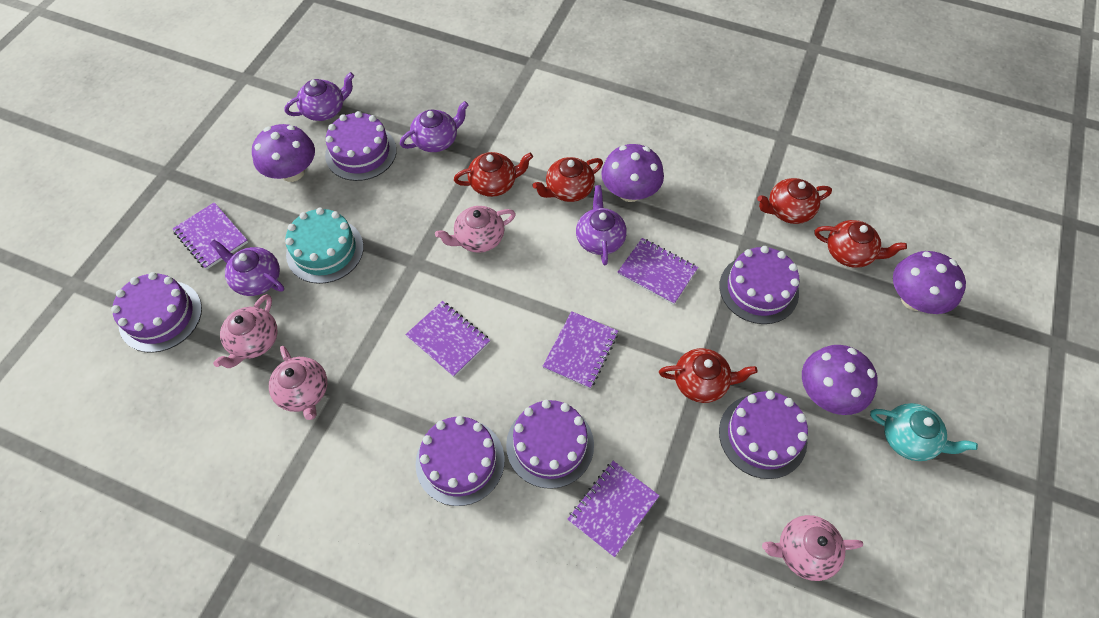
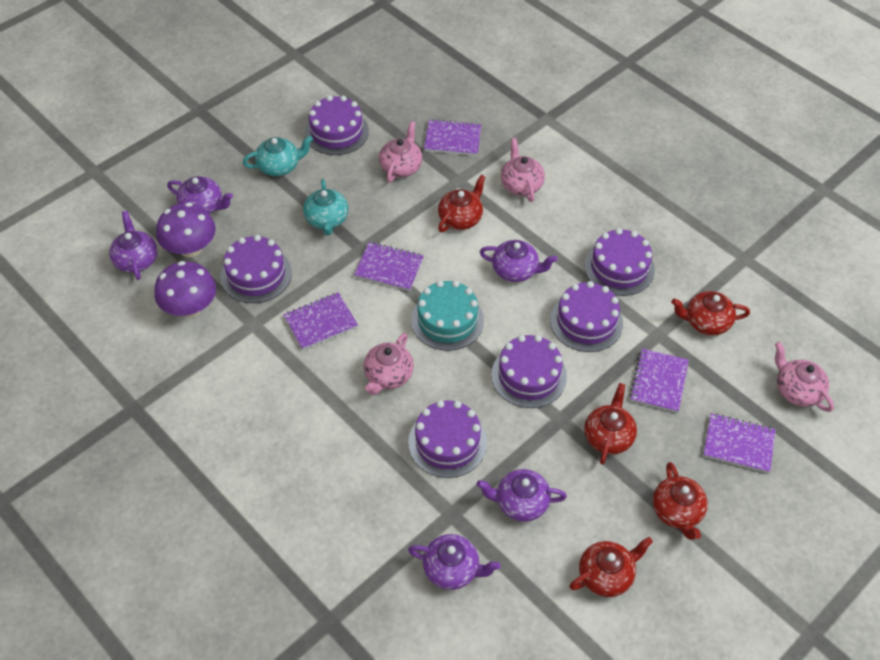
purple mushroom: [252,124,315,182] [601,144,664,202] [802,345,878,415] [893,251,966,314] = 4 -> [154,261,216,318] [156,202,216,258] = 2
purple teapot: [210,240,284,296] [284,72,354,121] [400,101,469,152] [576,185,627,265] = 4 -> [109,211,157,280] [167,176,233,214] [408,534,500,590] [477,469,567,522] [480,240,557,282] = 5
turquoise teapot: [870,403,978,461] = 1 -> [243,136,313,176] [303,179,348,235] = 2

